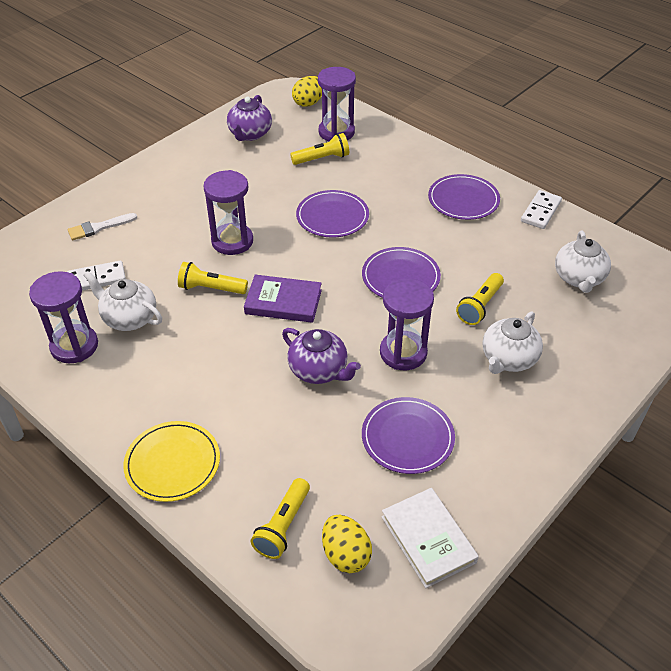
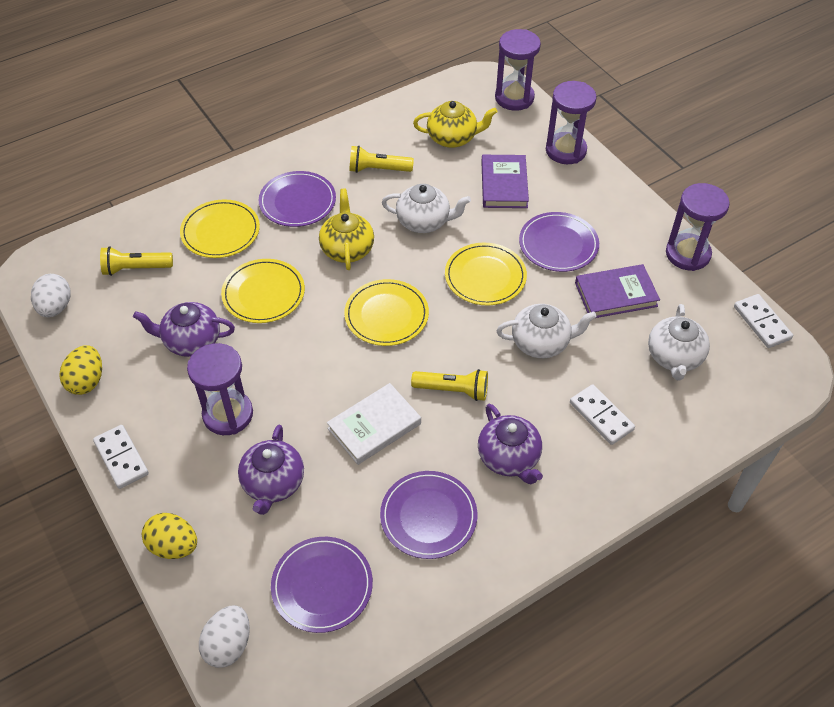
purple book: [244,275,322,323] = 1 -> [481,155,529,208] [575,264,660,318] = 2
purple teapot: [227,95,272,141] [282,328,361,384] = 2 -> [133,302,235,357] [238,425,304,515] [478,404,543,484] = 3
white brush: [68,213,137,240] = 1 -> none = 0
white domino: [67,261,126,291] [521,190,562,229] = 2 -> [93,425,149,489] [570,384,635,445] [734,294,793,348] = 3
white egg: none = 0 -> [31,274,71,317] [199,605,250,668] = 2
yellow flashlight: [178,262,248,294] [250,478,310,559] [290,133,349,165] [456,273,504,325] = 4 -> [100,246,173,276] [349,146,414,173] [411,369,488,401] = 3
yellow plate: [123,421,220,502] = 1 -> [180,199,260,258] [221,259,305,323] [344,279,429,346] [445,243,527,305] = 4
yellow teapot: none = 0 -> [319,189,374,270] [413,101,497,148] = 2

